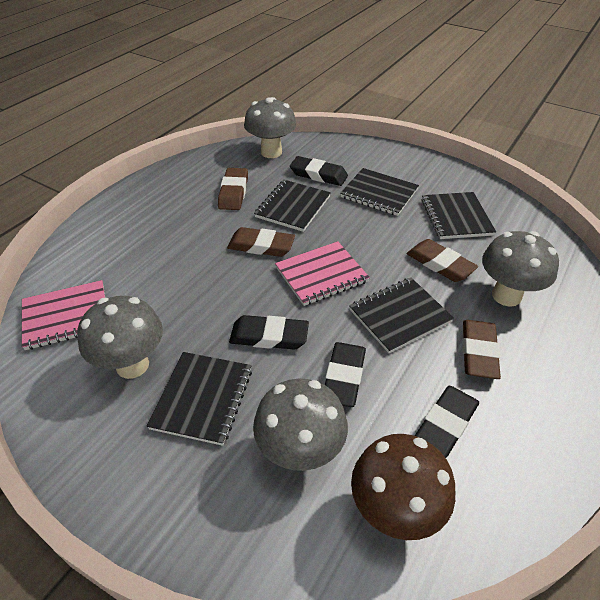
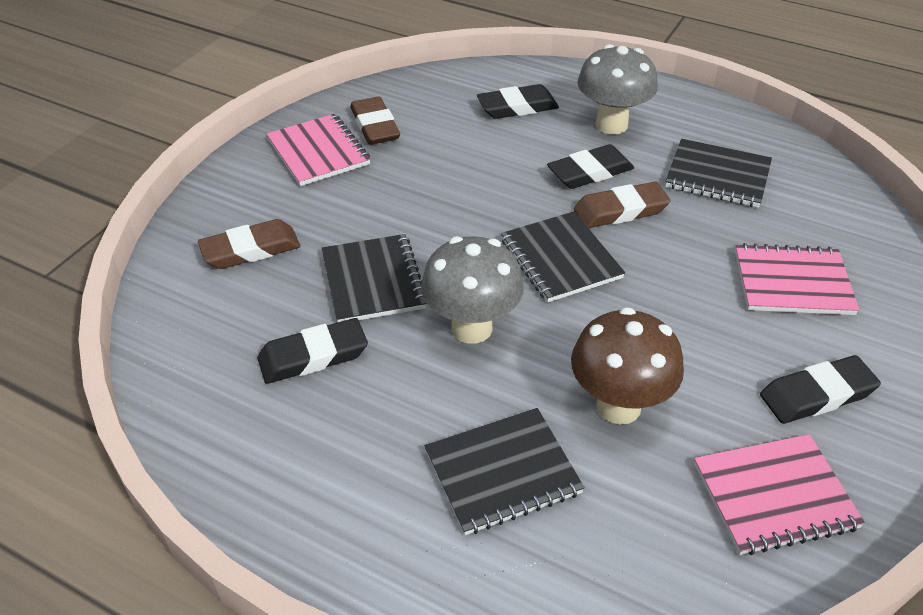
black notebook: [147,352,252,446] [254,180,331,232] [340,168,419,216] [349,278,454,353] [421,192,496,239] = 5 -> [322,234,427,322] [424,408,585,535] [501,211,625,302] [665,139,772,208] = 4
brown eraser: [218,168,248,210] [227,227,295,257] [406,239,478,282] [462,320,501,379] = 4 -> [198,219,301,269] [350,97,400,145] [574,182,671,228] = 3
grey mushroom: [77,296,163,379] [244,97,296,158] [253,379,348,471] [482,231,559,307] = 4 -> [421,236,524,344] [577,44,658,135] = 2
pink notebook: [22,280,105,350] [275,241,370,306] = 2 -> [266,114,370,186] [694,434,865,555] [735,243,859,315] = 3

